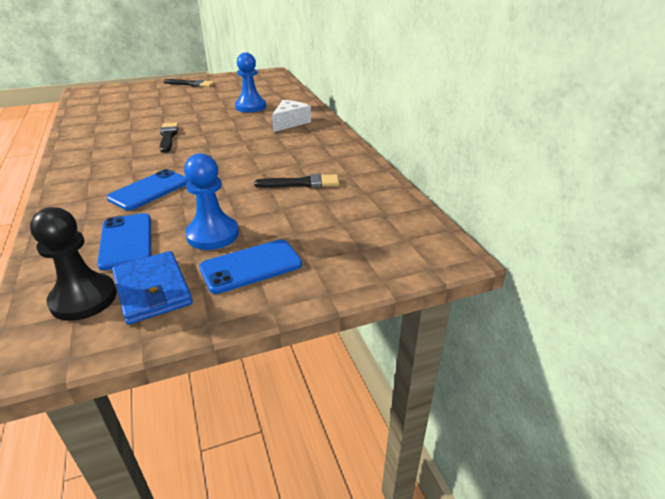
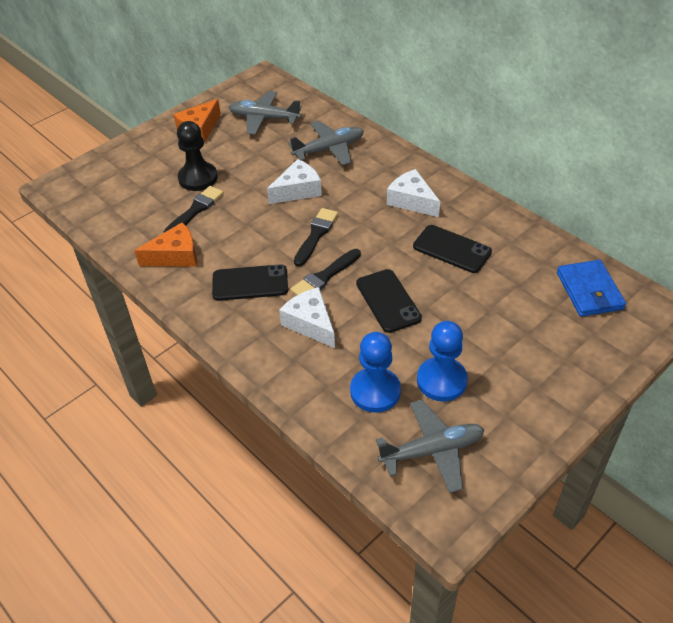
black phone: none = 0 -> [212,264,288,301] [356,269,422,333] [413,225,492,273] = 3
blue phone: [97,213,151,271] [107,169,188,210] [199,239,302,294] = 3 -> none = 0
grey plane: none = 0 -> [229,91,302,135] [288,121,364,166] [376,400,485,493] = 3
orange cheese: none = 0 -> [134,222,197,267] [173,99,221,143] = 2
white cheese: [272,100,311,132] = 1 -> [267,159,322,204] [279,287,335,348] [387,169,440,217] = 3

